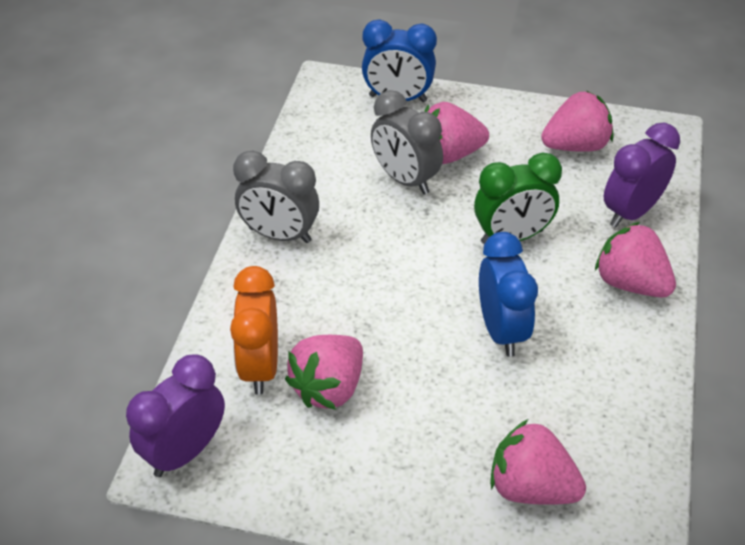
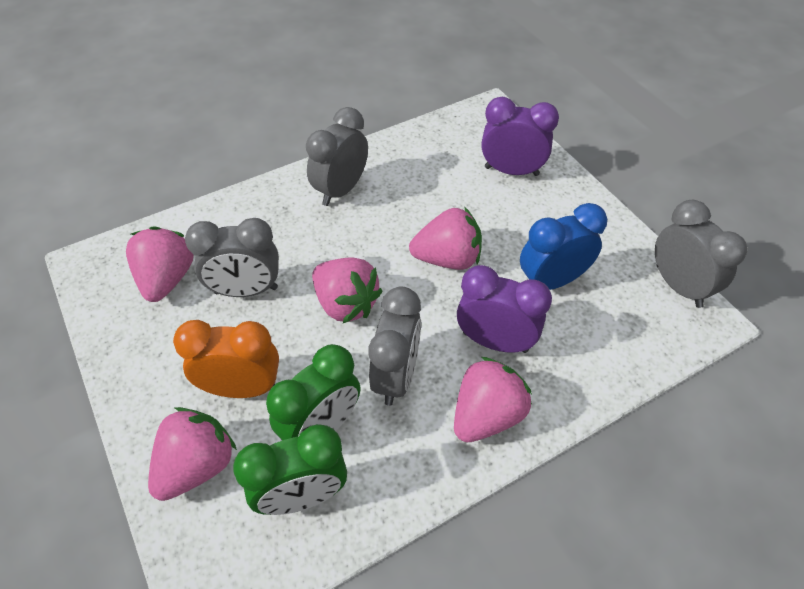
blue clock: [362,20,437,102] [479,232,538,357] = 2 -> [520,203,607,290] = 1
green clock: [474,153,562,244] = 1 -> [233,424,347,515] [266,344,361,440] = 2
grey clock: [233,150,319,243] [371,90,443,194] = 2 -> [185,218,279,297] [306,107,368,206] [368,287,421,406] [655,200,747,308] = 4

